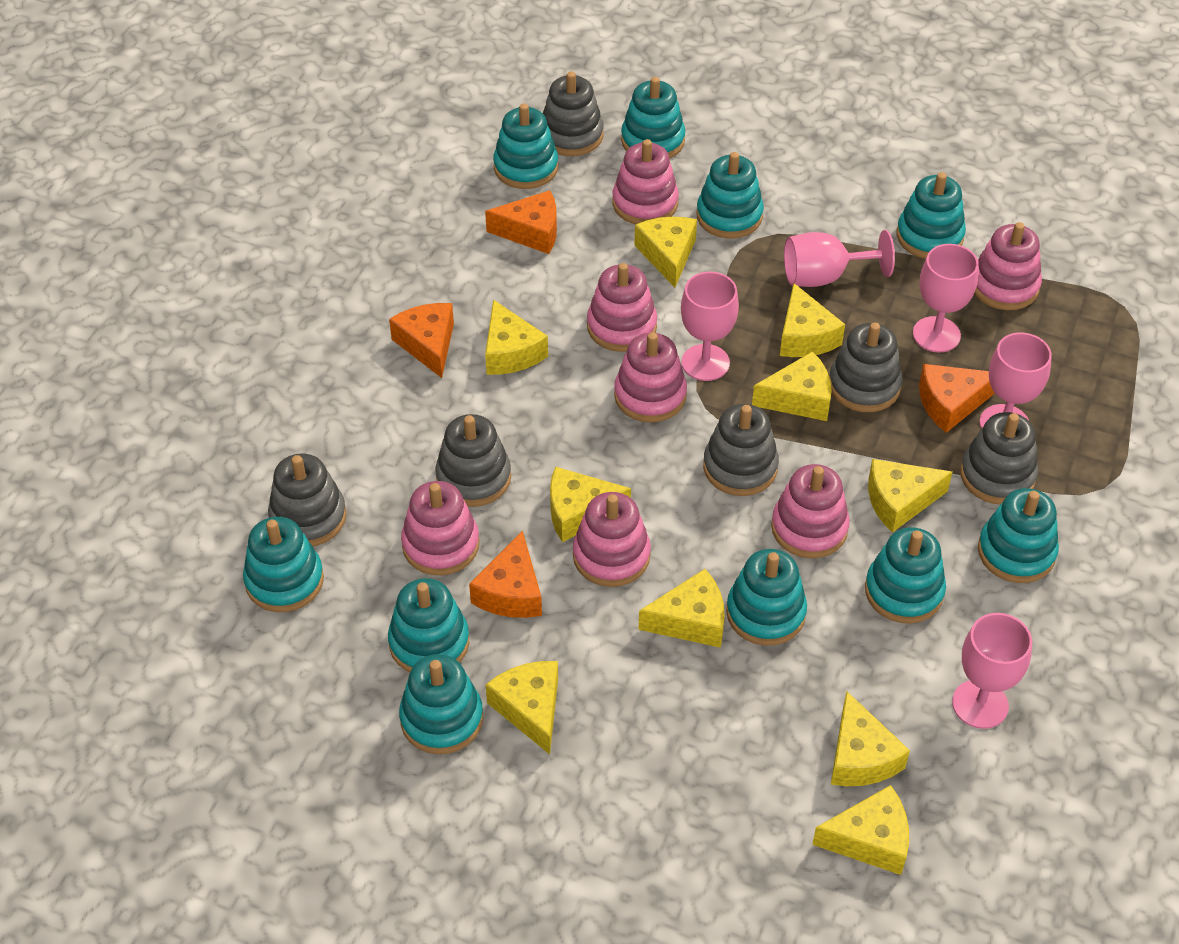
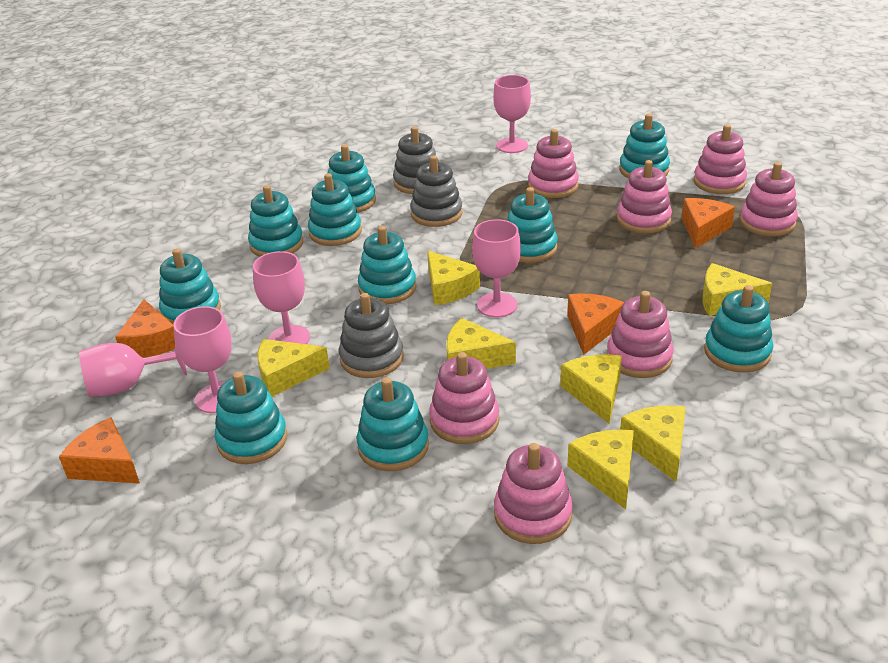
grey stacking toy: [268,453,347,546] [435,414,511,507] [543,72,604,156] [703,404,779,496] [830,322,903,412] [960,412,1038,504] = 6 -> [339,293,404,378] [393,126,439,194] [410,155,463,227] = 3
yellow cheese: [485,299,548,375] [486,661,558,754] [550,467,631,542] [634,217,697,287] [638,569,725,648] [752,351,832,421] [780,283,845,357] [812,785,909,875] [831,691,910,786] [868,459,952,533] = 10 -> [257,339,330,397] [427,251,480,305] [446,318,516,369] [560,354,622,424] [568,429,634,509] [620,405,686,482] [703,263,772,316] = 7

